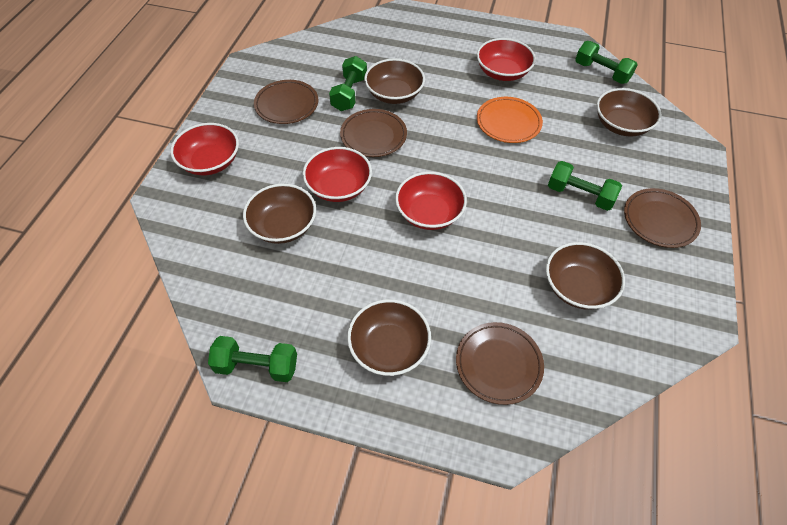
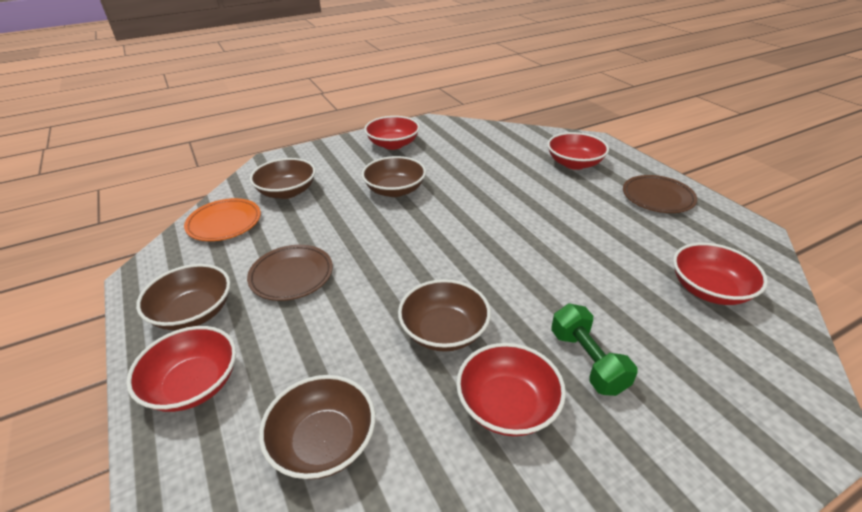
brown plate: [254,80,318,124] [340,109,407,157] [456,322,544,405] [624,188,701,248] = 4 -> [247,245,333,301] [623,175,697,213] = 2
green dumbbell: [208,336,297,382] [329,56,367,111] [548,161,622,211] [575,41,638,84] = 4 -> [551,303,637,396] = 1
red bowl: [170,123,239,175] [303,147,372,202] [395,172,467,230] [477,38,536,81] = 4 -> [126,326,236,412] [364,116,420,150] [456,343,566,436] [547,132,609,170] [673,243,768,305] = 5

